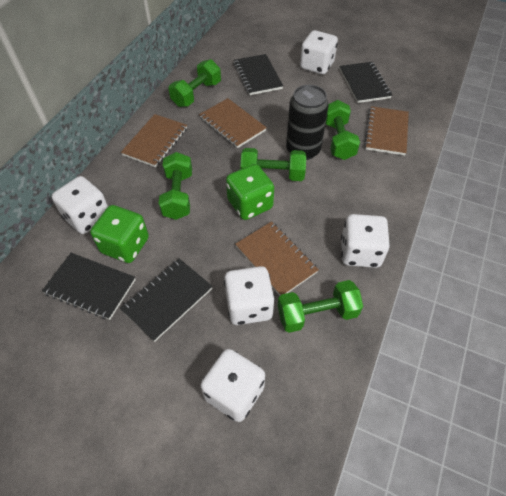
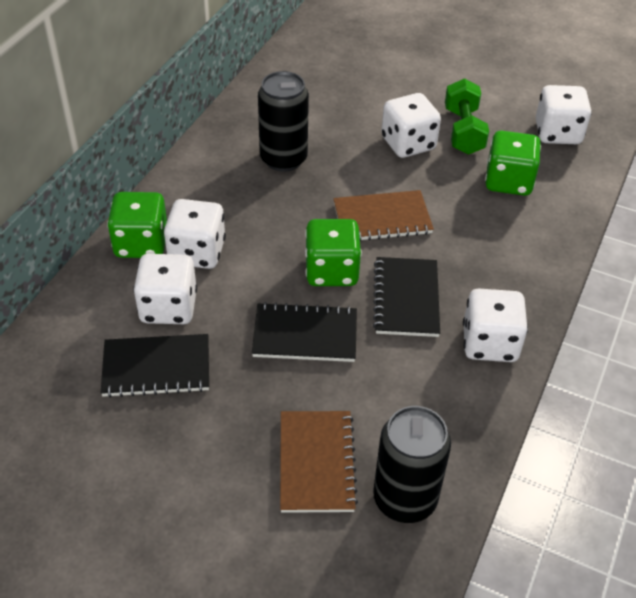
black can: [286,85,329,160] = 1 -> [258,71,309,172] [373,406,451,523] = 2
black notebook: [42,253,136,320] [120,258,213,342] [234,54,283,95] [340,62,392,103] = 4 -> [101,334,209,398] [252,302,357,362] [373,257,440,337] = 3
brown notebook: [121,114,187,167] [199,98,267,148] [235,221,319,295] [364,106,409,155] = 4 -> [280,411,358,513] [333,190,434,241] = 2
green dice: [90,205,149,263] [226,164,274,220] = 2 -> [107,192,167,258] [305,219,362,286] [485,131,541,196] = 3
green dumbbell: [159,152,192,220] [168,59,221,107] [240,148,306,181] [278,280,363,333] [326,100,360,160] = 5 -> [445,79,489,155] = 1

